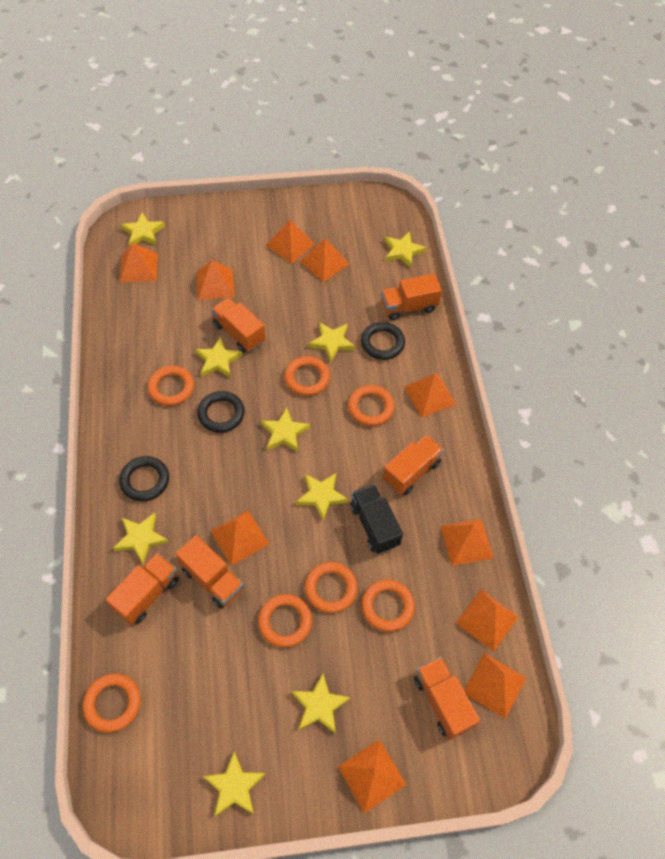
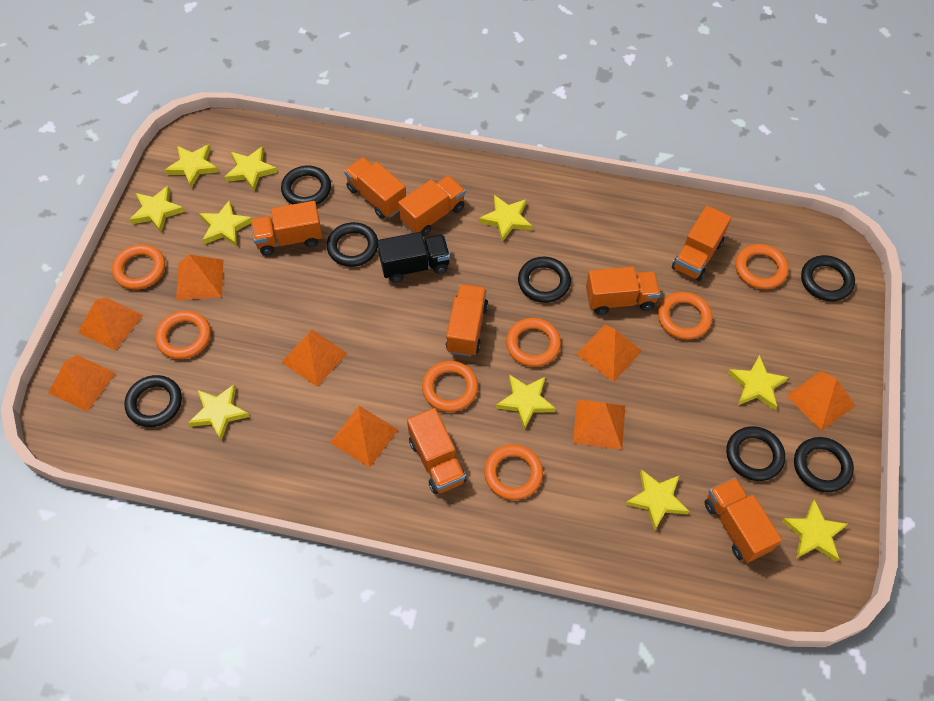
black ring: [119,456,169,501] [197,391,245,433] [361,322,405,360] = 3 -> [124,375,182,427] [281,166,331,205] [327,222,378,267] [518,257,571,303] [726,426,785,481] [794,437,854,492] [801,255,855,301] = 7
orange pyramid: [120,243,158,282] [197,260,235,300] [210,510,270,566] [266,220,315,264] [300,238,349,282] [338,739,407,813] [404,374,456,417] [440,519,494,566] [456,590,518,652] [464,653,526,719] = 10 -> [48,355,116,412] [78,298,143,351] [176,254,224,301] [282,330,348,387] [330,406,398,468] [573,399,625,450] [576,324,642,382] [787,371,855,431] = 8
orange truck: [106,553,179,625] [176,535,244,609] [211,298,266,353] [381,273,442,320] [382,435,444,495] [414,657,480,740] = 6 -> [251,201,323,255] [344,157,406,219] [398,175,465,236] [407,408,466,494] [446,284,488,357] [586,267,660,315] [672,206,731,281] [705,477,782,563] = 8
yellow star: [113,513,169,564] [121,212,165,246] [195,336,243,378] [203,751,265,817] [261,408,310,452] [291,674,350,734] [296,473,348,520] [308,322,355,362] [384,231,426,268] = 9 -> [129,186,185,232] [165,144,218,188] [188,384,250,441] [199,200,252,247] [225,146,278,191] [479,195,532,242] [496,374,556,430] [625,469,690,531] [728,355,789,410] [782,499,848,562] = 10

